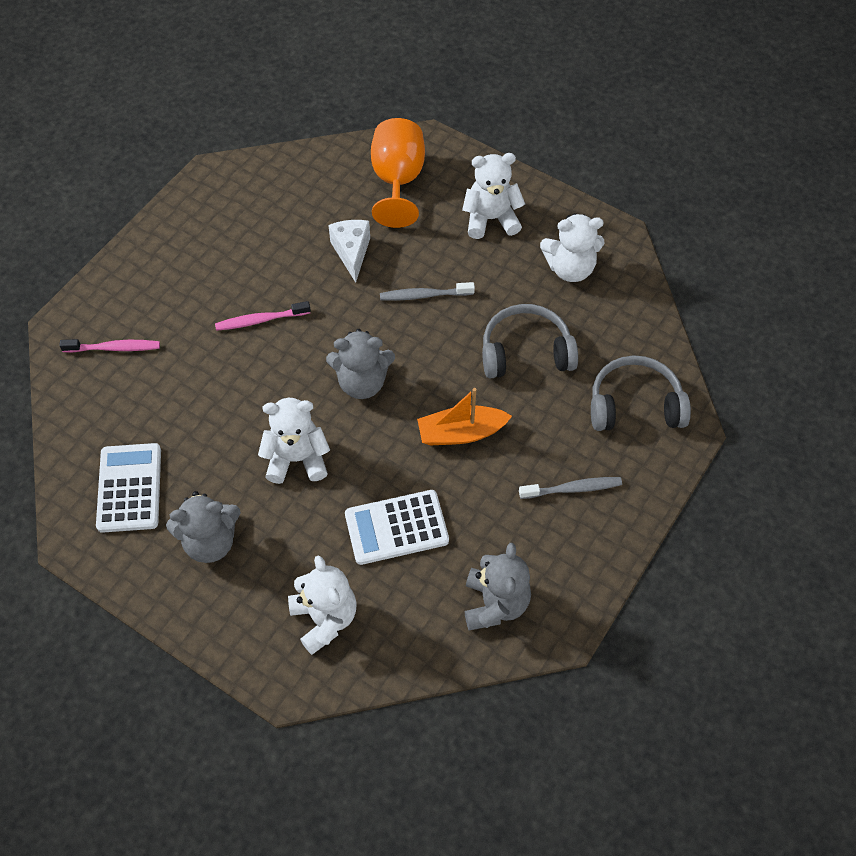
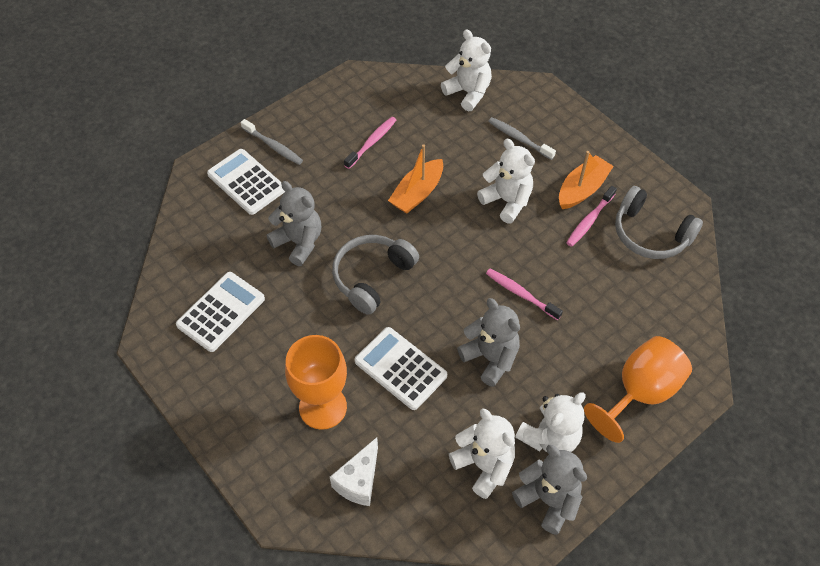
orange boat: [417,388,512,446] = 1 -> [388,144,443,214] [559,151,614,209] = 2
orange goblet: [371,118,425,228] = 1 -> [285,335,347,430] [584,336,692,443] = 2
pink toothbrush: [59,339,160,353] [215,301,311,331] = 2 -> [344,117,396,169] [486,269,563,320] [566,186,617,247] = 3
white calculator: [96,443,161,533] [345,490,449,565] = 2 -> [176,272,265,352] [207,149,285,215] [355,327,447,410] = 3

